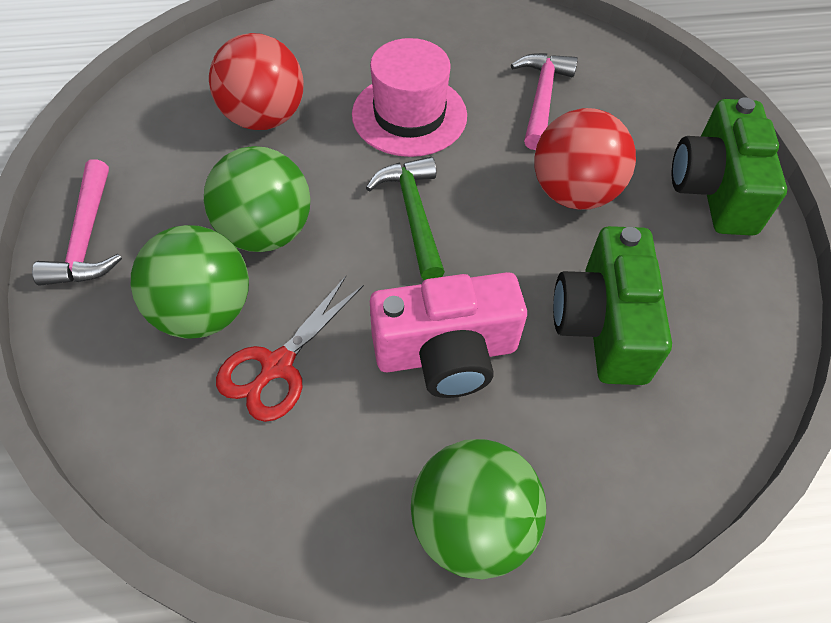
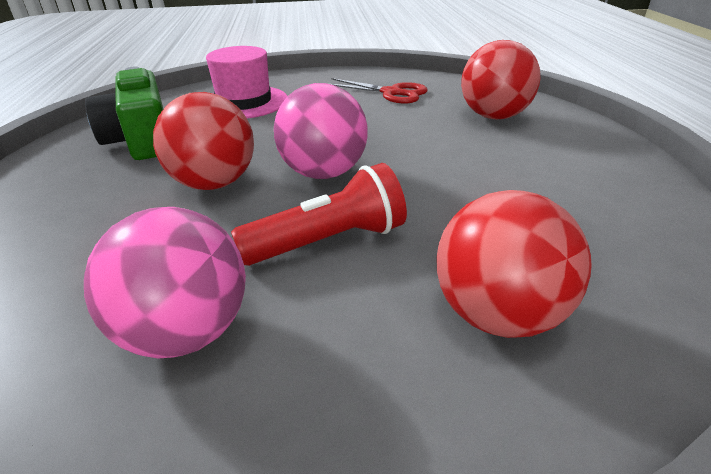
green ball: [131,225,249,339] [204,146,311,252] [411,439,546,580] = 3 -> none = 0
green camera: [553,226,672,385] [672,97,787,236] = 2 -> [85,67,163,160] = 1
green hammer: [366,157,445,280] = 1 -> none = 0
pink ball: none = 0 -> [84,207,246,358] [274,83,368,179] = 2
pink camera: [370,272,527,398] = 1 -> none = 0
pink hammer: [32,159,122,286] [511,53,578,150] = 2 -> none = 0
red ball: [209,33,303,130] [534,108,636,210] = 2 -> [153,92,254,190] [436,190,592,338] [461,40,540,120] = 3
red flashlight: none = 0 -> [231,163,407,266] = 1

